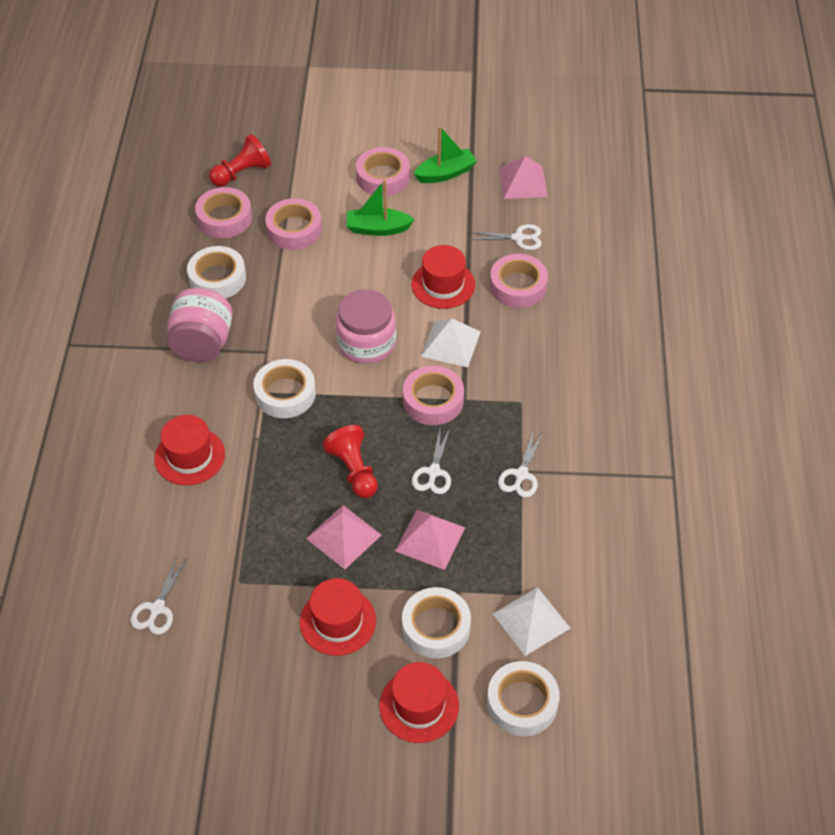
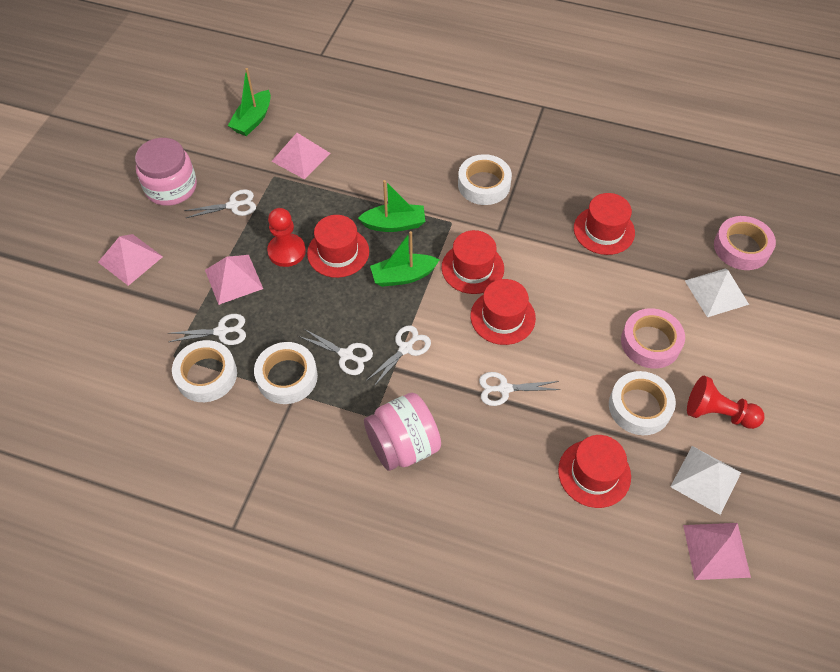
green boat: [347,179,415,236] [414,126,477,183] = 2 -> [228,68,271,136] [358,180,425,232] [370,231,439,287] = 3
pink pyramid: [306,505,381,569] [395,510,465,570] [499,156,548,199] = 3 -> [98,234,163,286] [205,255,263,305] [272,133,330,179] [683,523,751,580] = 4
pink tape: [195,187,252,238] [265,198,322,250] [356,147,410,196] [403,366,464,425] [490,254,548,308] = 5 -> [621,308,685,369] [714,216,776,270] = 2
red hat: [154,415,225,485] [300,578,376,656] [379,662,459,743] [411,245,475,309] = 4 -> [307,215,369,278] [441,230,504,294] [471,279,536,345] [558,435,631,508] [574,193,635,255] = 5
white scissors: [131,557,187,635] [412,428,451,494] [469,224,542,250] [498,430,544,497] = 4 -> [168,314,246,345] [184,189,256,218] [298,328,373,375] [366,325,431,386] [479,372,561,406] = 5

